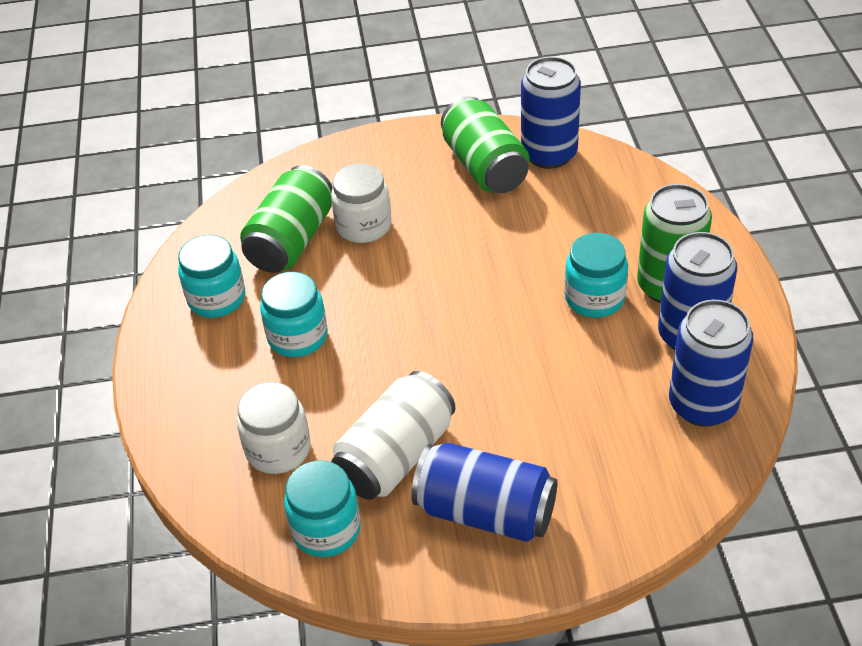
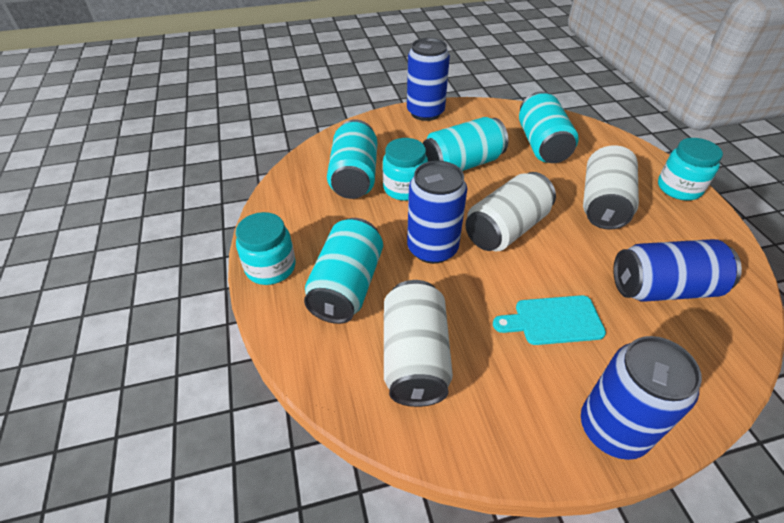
green can: [240,165,333,273] [441,96,529,193] [637,184,712,303] = 3 -> none = 0
turquoise can: none = 0 -> [304,218,383,324] [327,120,377,199] [423,117,508,171] [519,92,579,163] = 4
turquoise cutting board: none = 0 -> [493,295,606,345] = 1
turquoise jar: [178,235,245,318] [260,272,328,357] [284,460,361,557] [564,233,628,318] = 4 -> [235,212,295,285] [383,138,428,201] [658,138,723,201] = 3
white can: [331,371,456,500] = 1 -> [384,280,453,407] [465,172,556,251] [583,145,639,230] = 3
white jar: [237,382,311,474] [331,163,392,243] = 2 -> none = 0

